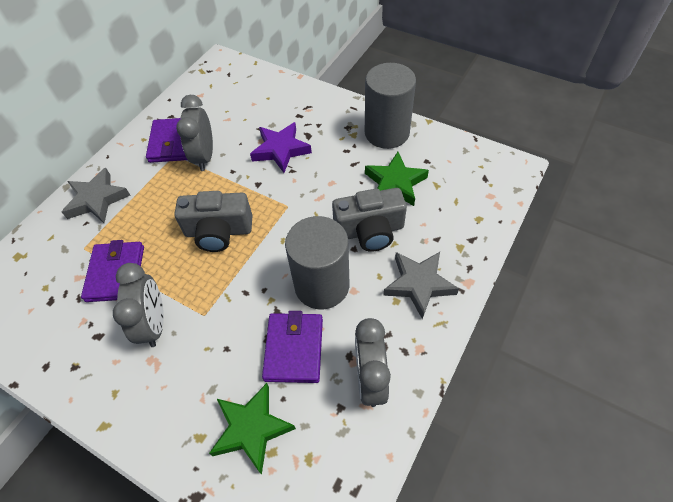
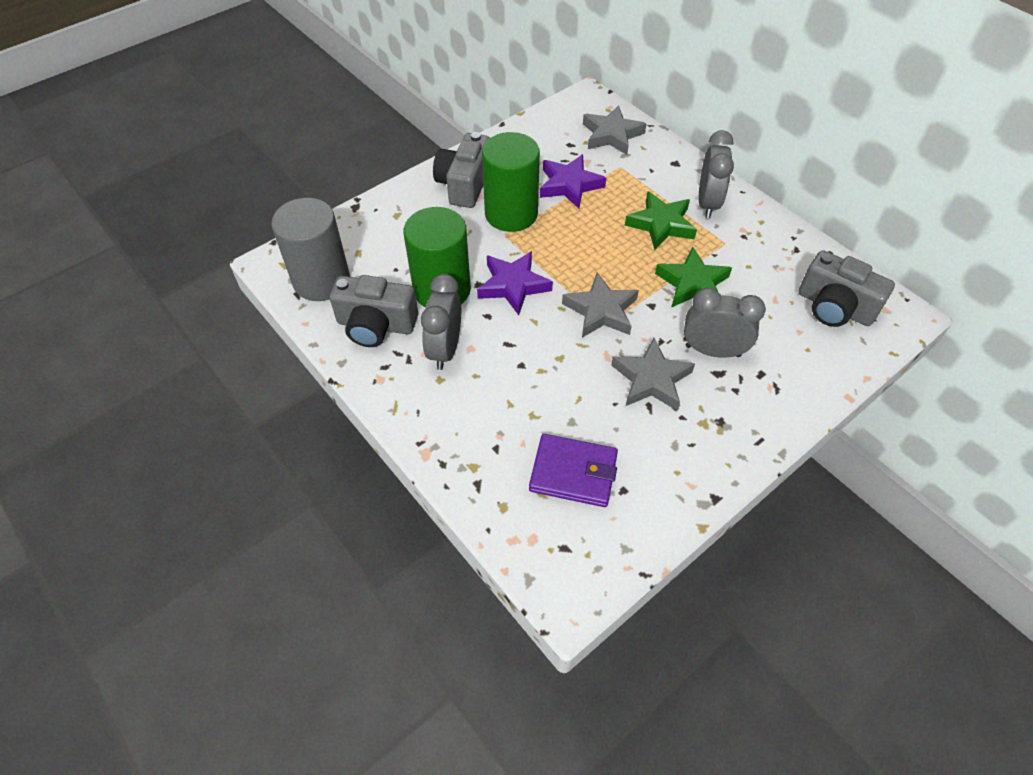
green cylinder: none = 0 -> [404,207,471,308] [482,132,540,232] = 2
grey camera: [174,191,253,252] [332,188,407,252] = 2 -> [330,275,418,347] [433,132,490,208] [799,250,895,327] = 3
grey cylinder: [285,216,349,309] [365,63,416,149] = 2 -> [271,198,350,301] = 1
grey star: [62,168,130,223] [383,252,459,319] = 2 -> [562,272,639,338] [583,105,646,155] [611,338,695,411] = 3
purple star: [250,122,312,173] = 1 -> [477,251,553,315] [540,154,606,209] = 2
purple wallet: [81,240,144,302] [146,118,187,163] [262,311,323,383] = 3 -> [529,434,618,507] = 1

